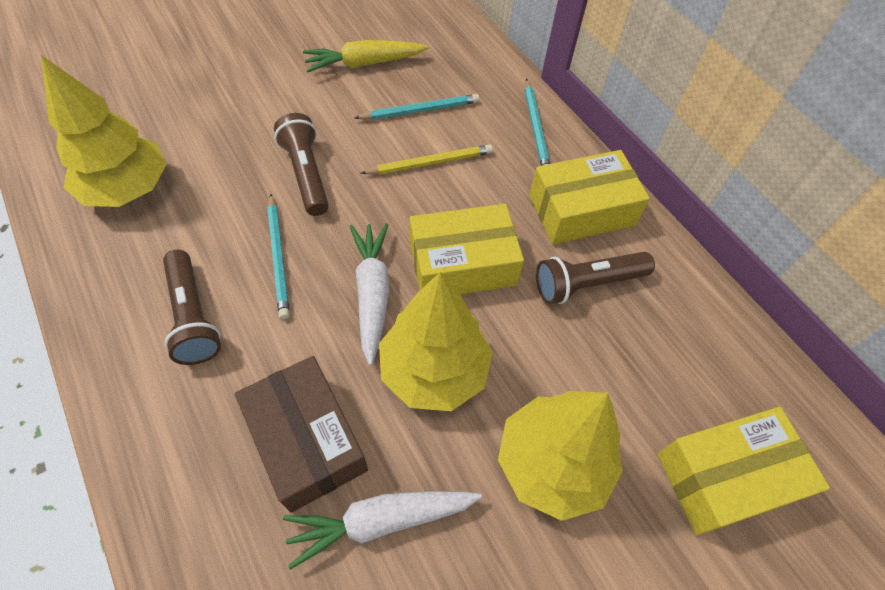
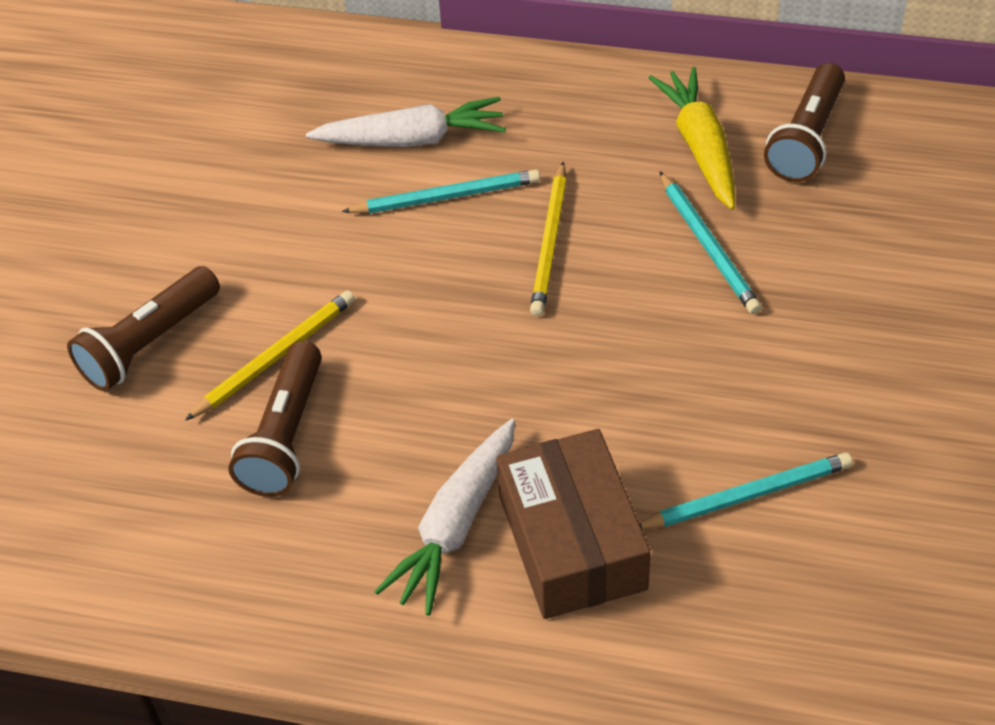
yellow box: [410,204,524,294] [529,150,650,245] [657,407,830,535] = 3 -> none = 0
yellow pencil: [361,144,493,175] = 1 -> [185,291,355,421] [530,161,567,316] = 2
yellow tree: [41,55,167,207] [379,272,493,411] [498,391,623,521] = 3 -> none = 0

